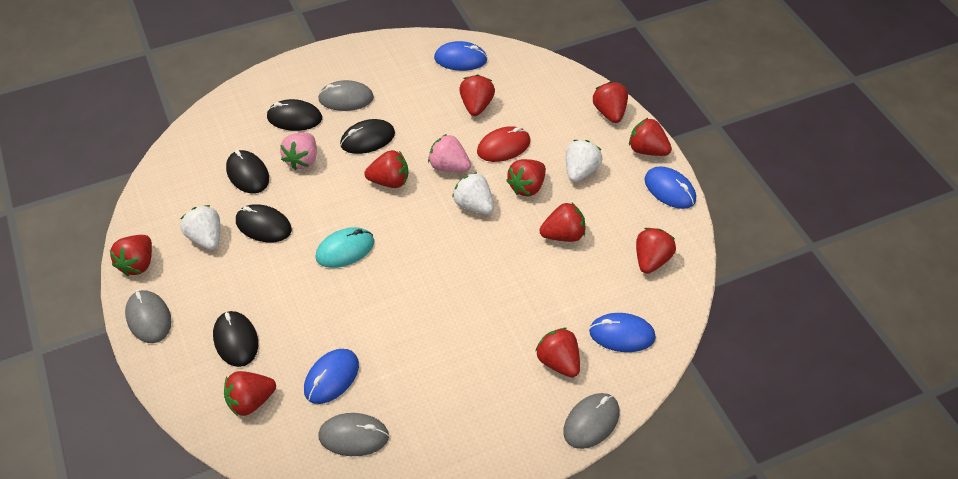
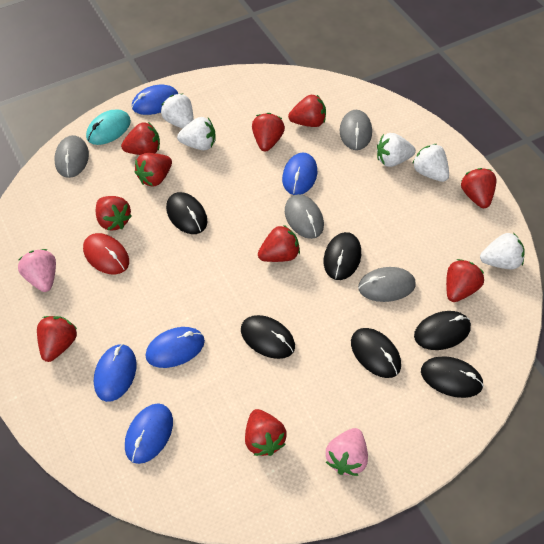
black mouse: [213,311,258,367] [226,150,269,194] [236,204,292,243] [266,99,322,131] [340,119,395,154] = 5 -> [166,192,208,234] [241,315,295,359] [324,232,361,280] [351,328,401,378] [414,311,471,350] [421,356,484,398] = 6
blue mouse: [304,349,359,404] [434,41,488,71] [589,313,656,352] [644,166,696,209] = 4 -> [94,344,137,402] [125,403,173,464] [132,85,178,115] [146,327,205,368] [282,153,317,195] = 5
white strawberry: [181,205,220,250] [452,172,494,214] [566,140,602,182] = 3 -> [161,93,194,129] [177,117,216,150] [377,133,416,167] [412,144,449,182] [480,233,524,269] = 5

